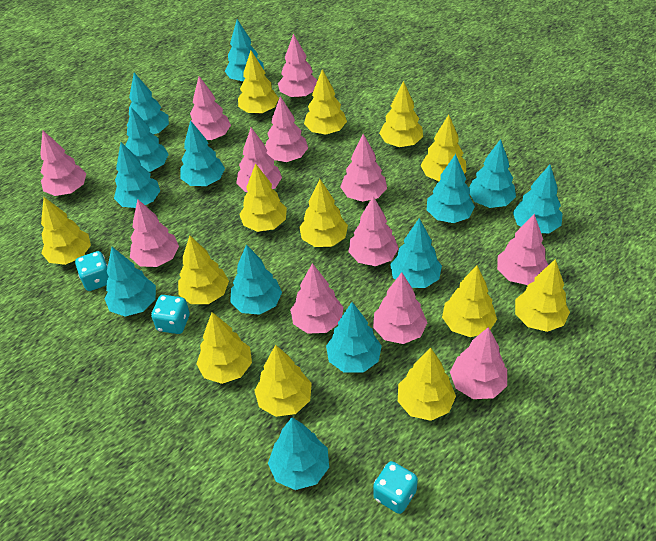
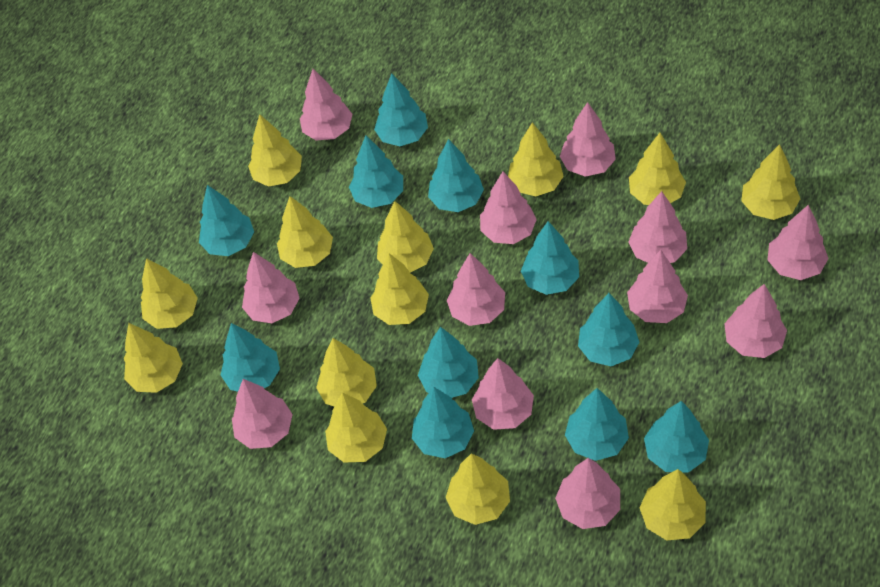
turquoise dice: [75,251,109,291] [151,295,190,334] [373,461,418,514] = 3 -> none = 0
turquoise tree: [104,247,156,316] [114,142,160,208] [125,107,169,172] [127,73,169,135] [180,120,225,186] [225,19,264,82] [230,245,282,315] [268,417,329,490] [326,302,382,373] [390,218,442,288] [427,154,475,223] [469,139,516,208] [513,165,563,233] = 13 -> [199,185,254,256] [221,323,280,392] [349,135,403,208] [374,74,428,146] [412,387,474,458] [418,327,479,398] [428,139,484,212] [521,221,579,295] [565,388,629,461] [578,293,639,366] [644,401,709,473] = 11

